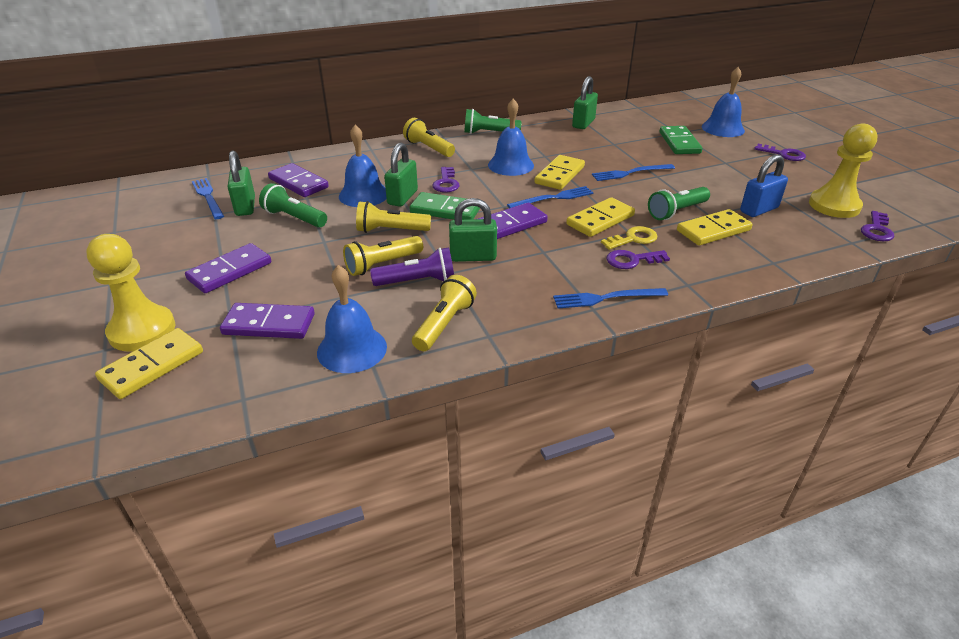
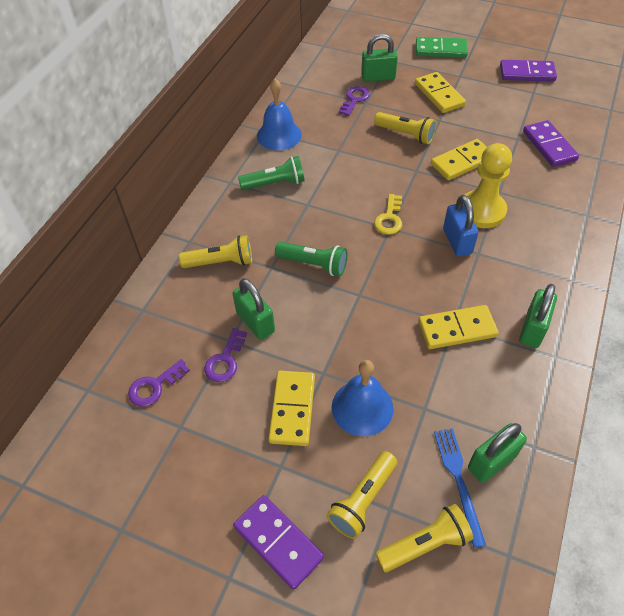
blue bell: [317,265,387,373] [339,125,387,207] [488,99,534,176] [702,67,745,137] = 4 -> [257,79,302,151] [332,360,394,436] = 2
blue fork: [192,178,224,219] [507,186,594,208] [553,288,668,309] [592,164,675,181] = 4 -> [434,428,486,548] = 1
green domino: [409,192,480,220] [659,126,702,154] = 2 -> [416,37,468,58] = 1
green flashlight: [259,183,327,228] [464,109,522,134] [648,187,710,220] = 3 -> [238,156,305,190] [275,242,348,276] = 2
purple domino: [185,243,271,293] [220,303,315,339] [268,163,329,197] [478,203,548,239] = 4 -> [233,495,324,590] [500,60,557,82] [523,120,579,167] = 3
purple flashlight: [370,247,454,286] = 1 -> none = 0
purple key: [433,167,460,193] [606,250,670,269] [754,144,806,161] [861,211,894,241] = 4 -> [128,359,190,407] [204,328,247,382] [339,86,370,116] = 3
yellow pawn: [86,234,175,352] [809,123,878,218] = 2 -> [465,143,512,228] = 1

